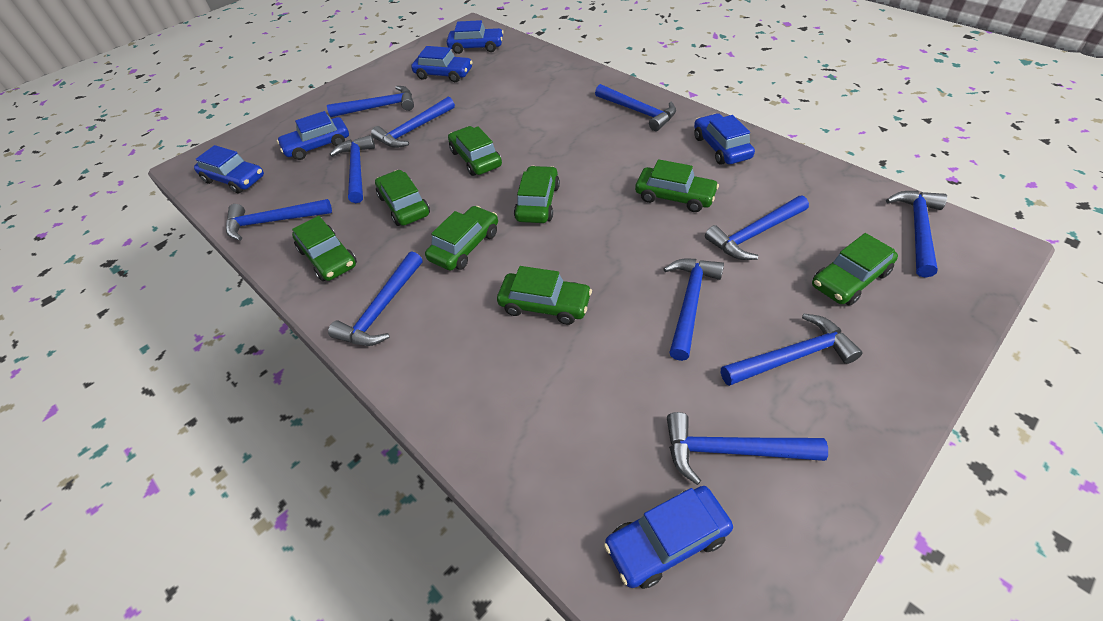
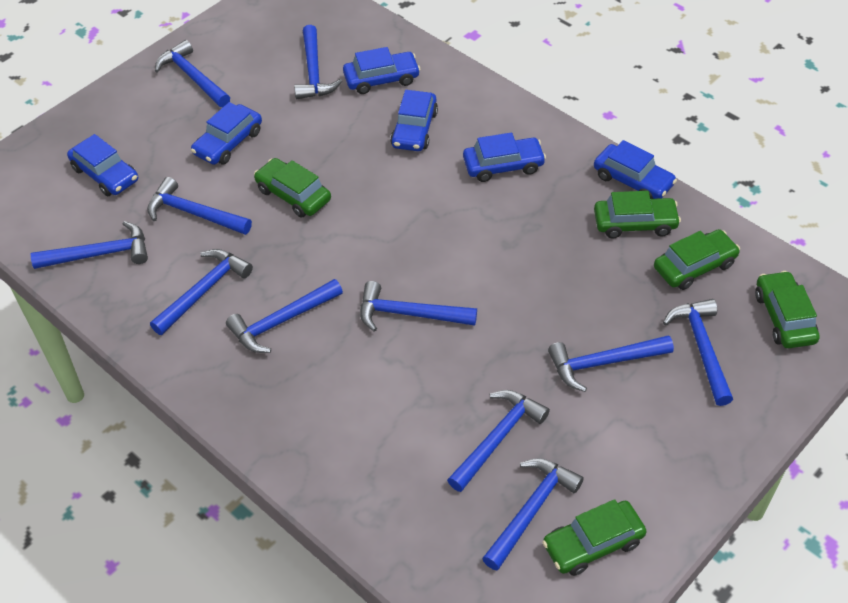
green car: [292,216,357,281] [375,170,430,226] [425,206,498,271] [448,126,502,176] [497,266,592,325] [514,166,560,223] [635,159,719,212] [812,233,898,306] = 8 -> [254,158,331,218] [542,499,647,576] [594,191,681,238] [654,229,740,290] [755,271,820,348] = 5

